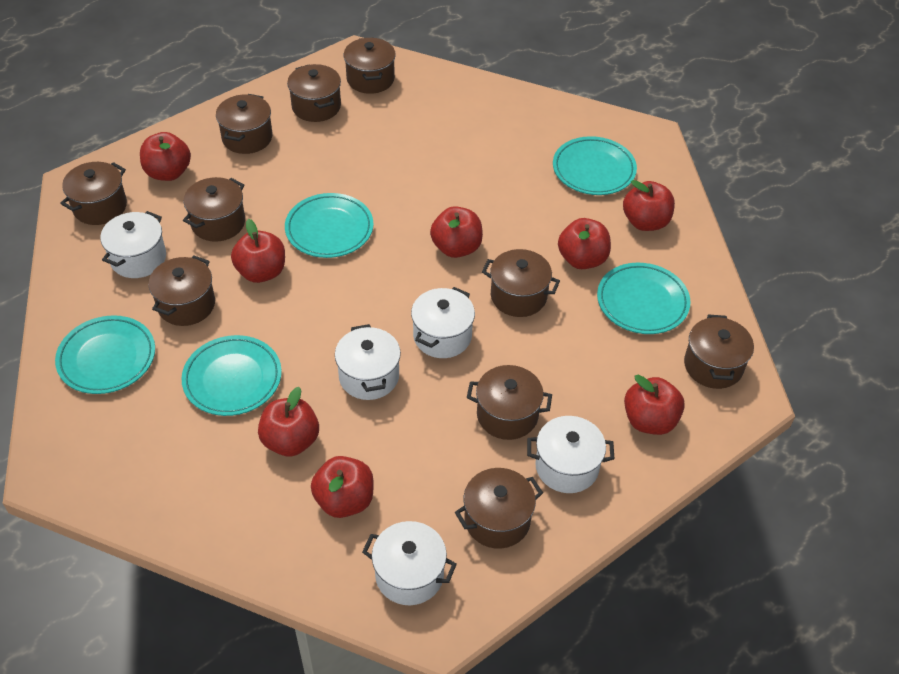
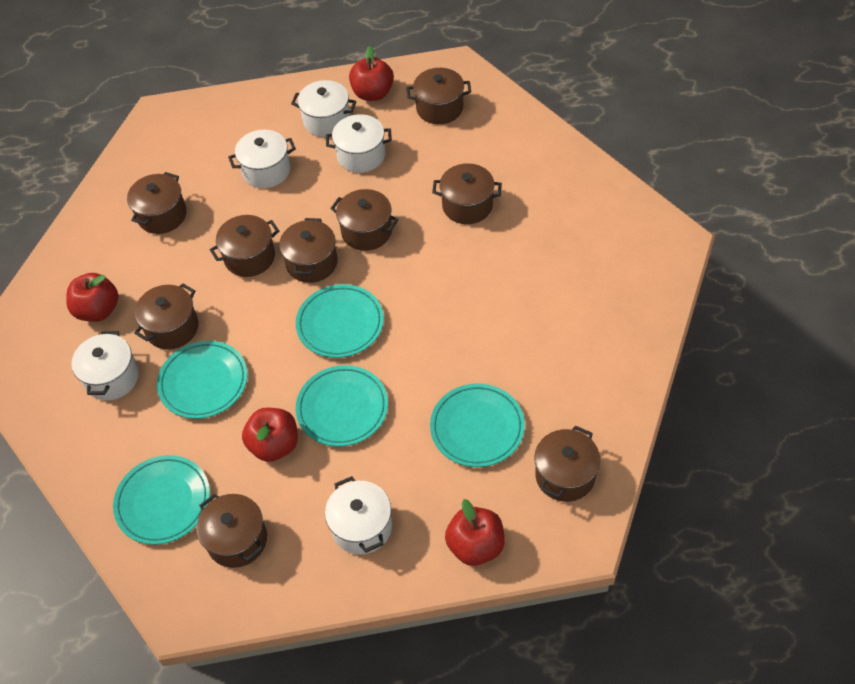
brown pot: [60,162,127,225] [149,256,215,326] [183,177,245,242] [216,94,273,154] [287,64,341,122] [344,37,396,94] [455,468,543,549] [467,365,552,440] [482,249,560,317] [684,315,754,389] = 10 -> [127,172,187,234] [134,283,198,350] [196,493,267,568] [210,215,279,277] [279,218,338,283] [330,189,398,251] [406,68,471,124] [432,163,502,224] [534,425,600,502] = 9
red apple: [140,132,191,181] [231,219,285,283] [258,387,319,456] [311,456,374,518] [430,206,483,258] [558,218,611,269] [623,180,675,231] [624,375,685,435] = 8 -> [66,273,119,322] [242,408,298,462] [349,46,394,101] [445,499,505,566] = 4

